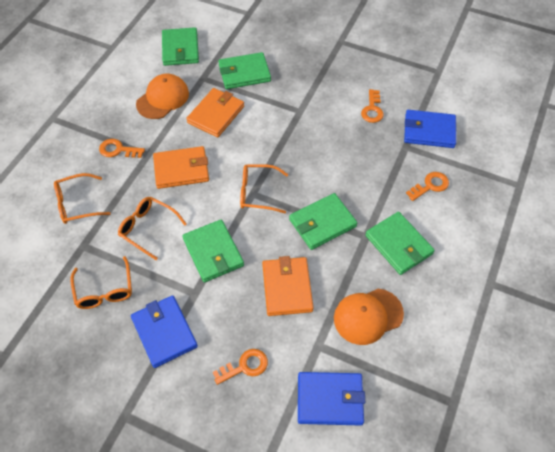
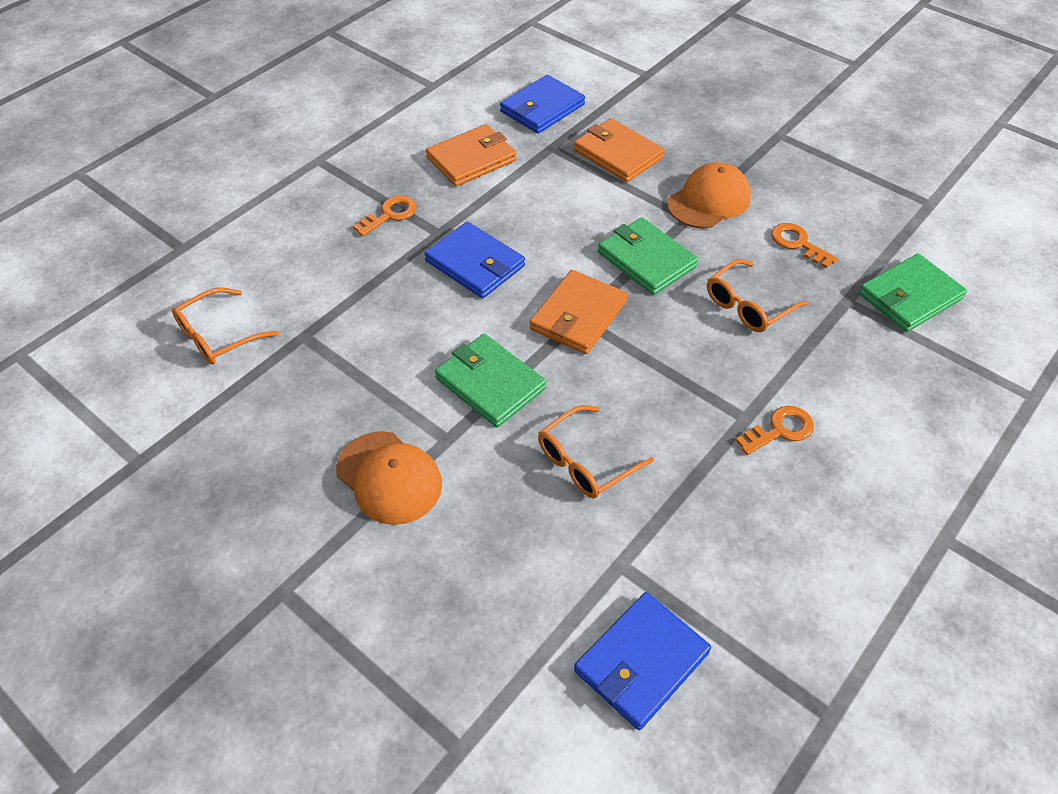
green wallet: [162,27,199,66] [182,220,244,283] [218,52,271,89] [289,193,357,250] [365,212,435,275] = 5 -> [435,334,546,427] [598,217,698,295] [859,253,967,332] = 3
orange glasses: [54,173,111,224] [70,256,132,309] [118,197,187,260] [240,164,289,213] = 4 -> [172,287,279,365] [538,405,654,499] [707,259,808,332] = 3
orange key: [99,139,145,158] [213,349,268,385] [361,89,384,123] [406,172,449,201] = 4 -> [353,196,417,237] [735,406,814,455] [771,223,838,268] = 3

